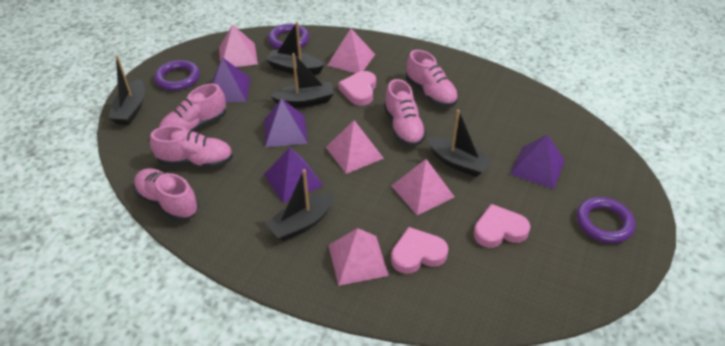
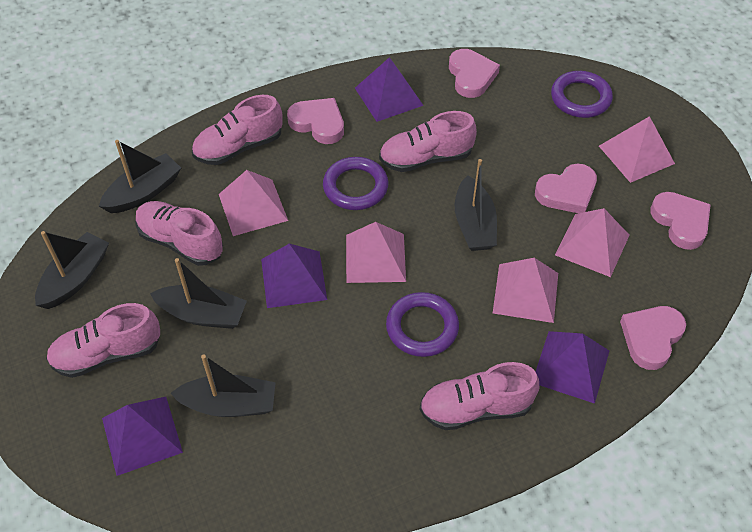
pink heart: [338,71,376,106] [391,227,449,274] [474,204,531,248] = 3 -> [287,98,344,144] [449,49,500,98] [535,164,597,213] [620,306,686,370] [650,192,711,250] = 5

